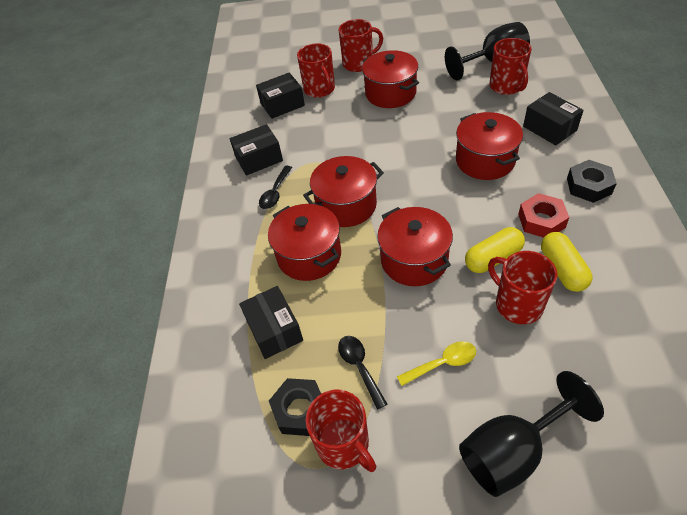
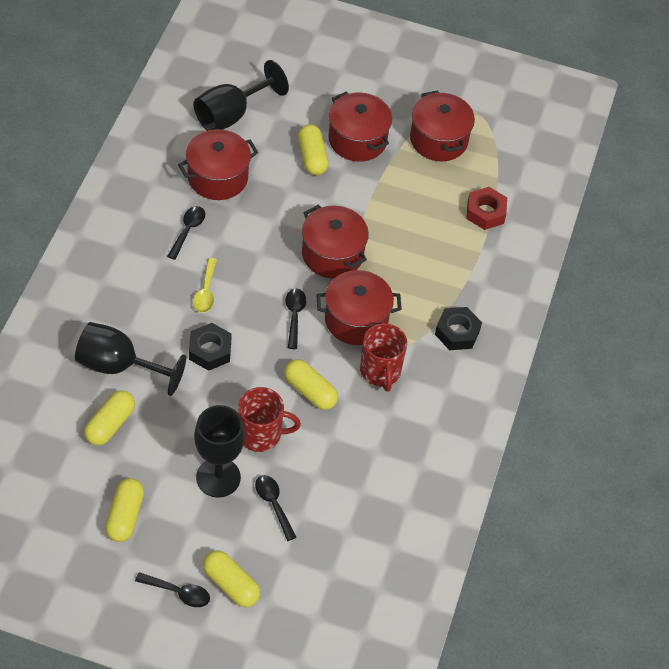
black box: [230,124,283,175] [239,286,303,359] [256,73,305,119] [523,92,584,145] = 4 -> none = 0
black goblet: [445,22,530,81] [459,371,604,497] = 2 -> [75,322,186,396] [194,60,289,131] [194,405,245,498] = 3
black spoon: [259,166,292,209] [338,336,387,410] = 2 -> [135,572,210,607] [167,206,205,260] [255,475,297,541] [285,289,306,349] = 4
red mug: [297,43,335,98] [306,390,376,472] [339,19,383,72] [488,251,557,324] [489,38,531,95] = 5 -> [238,387,301,452] [360,323,407,392] = 2
yellow capsule: [465,227,525,273] [541,232,593,292] = 2 -> [84,390,135,446] [105,478,144,542] [203,550,260,607] [284,359,338,410] [298,124,329,175] = 5

